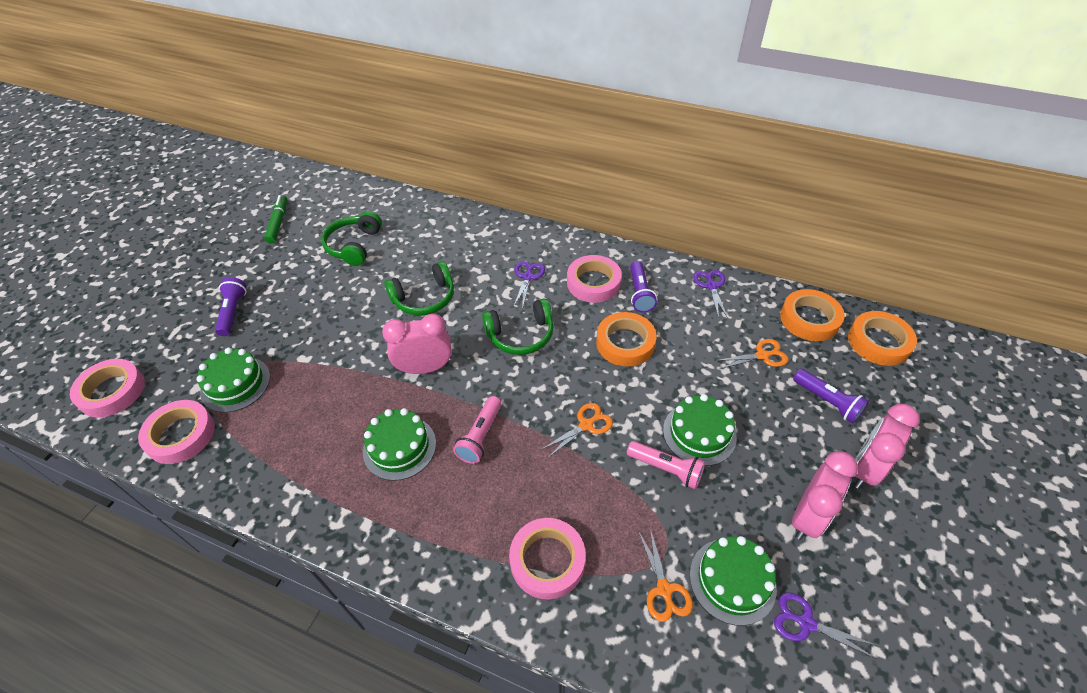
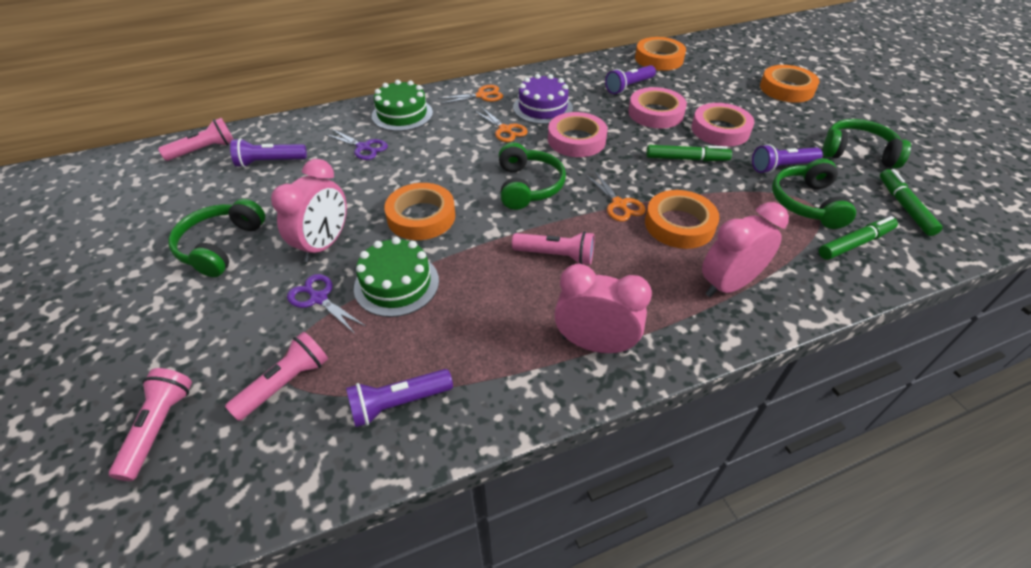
green cake: [196,348,270,413] [363,408,436,481] [663,394,737,466] [690,536,777,626] = 4 -> [354,237,439,317] [372,80,433,131] = 2
green headphones: [322,211,382,266] [385,261,454,316] [482,299,554,355] = 3 -> [168,199,265,277] [499,142,566,210] [772,158,856,229] [823,119,911,169] = 4
green marker: [264,195,287,244] = 1 -> [646,145,732,161] [819,216,898,260] [880,169,943,236] = 3
orange tape: [596,312,657,367] [780,289,844,341] [848,311,917,366] = 3 -> [384,183,455,240] [635,37,686,71] [645,190,720,249] [760,65,819,103] = 4
pink flashlight: [453,396,502,464] [627,441,705,489] = 2 -> [109,368,192,481] [158,118,234,161] [225,332,328,421] [512,231,594,265] = 4
pink tape: [70,359,145,417] [138,400,215,464] [509,518,586,600] [567,255,622,303] = 4 -> [548,112,608,157] [628,87,687,128] [691,103,754,146] = 3
purple cake: none = 0 -> [513,74,573,124] = 1
purple flashlight: [215,277,247,336] [630,261,657,313] [793,369,869,424] = 3 -> [230,138,307,167] [346,369,453,427] [605,65,656,94] [752,144,823,174] = 4
purple scissors: [514,261,545,306] [694,270,728,318] [774,593,878,659] = 3 -> [287,274,365,334] [325,129,388,160] = 2

